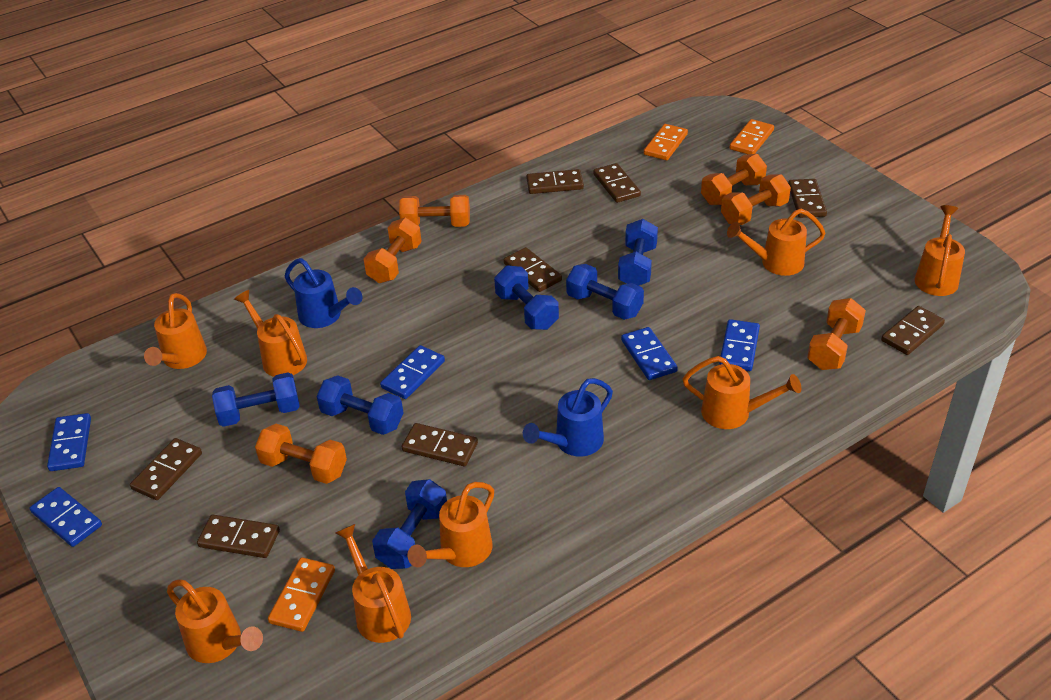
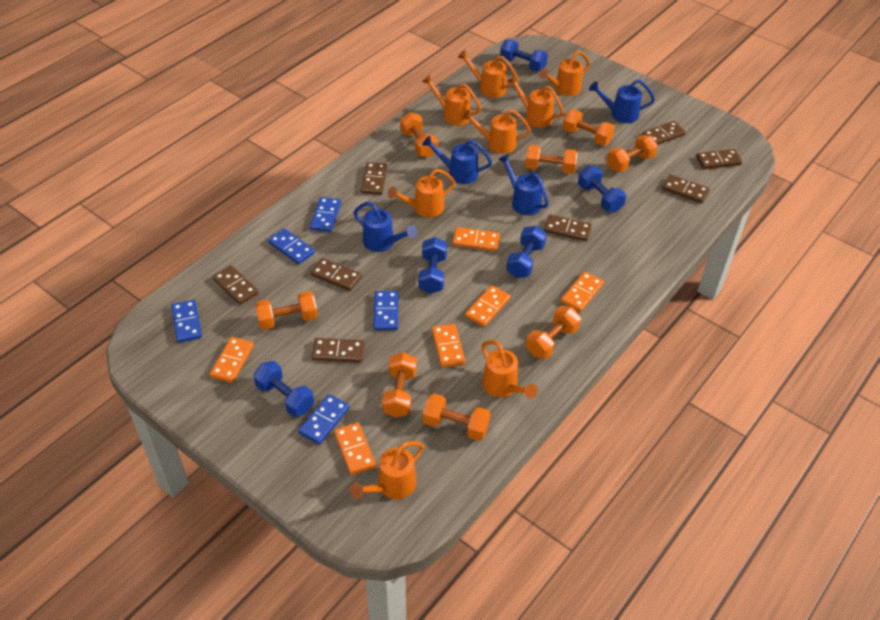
blue dumbbell: [212,372,300,427] [316,375,403,435] [372,479,447,569] [494,265,559,330] [566,264,644,320] [618,219,658,286] = 6 -> [253,361,314,417] [419,237,447,294] [500,39,548,72] [506,226,547,278] [578,166,626,212] = 5
blue watering can: [285,258,362,328] [523,378,613,456] = 2 -> [354,202,417,252] [422,136,492,184] [499,153,549,215] [589,80,655,123] = 4
orange domino: [268,558,335,632] [644,124,688,160] [729,119,774,154] = 3 -> [210,337,254,383] [334,422,376,475] [432,324,465,368] [453,227,500,251] [465,285,510,327] [561,272,604,312] = 6
orange dumbbell: [255,424,347,484] [364,218,422,283] [399,195,470,227] [701,154,767,205] [721,174,791,225] [807,298,866,370] = 6 -> [255,291,318,330] [382,352,417,418] [400,112,438,158] [422,393,491,441] [525,145,578,174] [526,306,581,359] [562,110,615,146] [607,135,658,172] = 8

